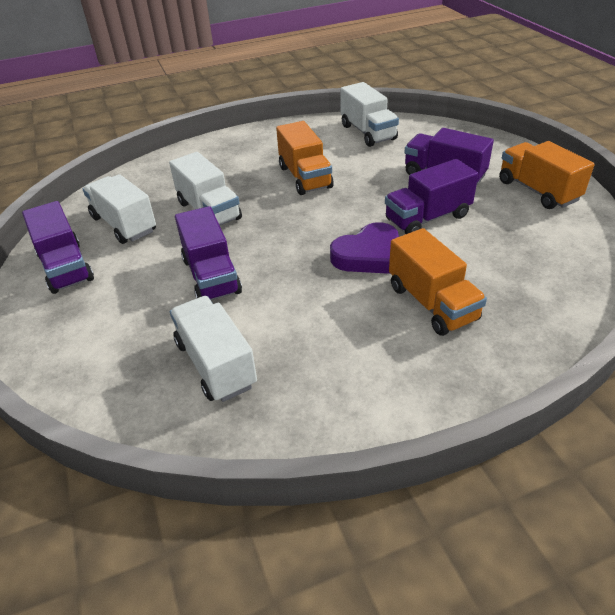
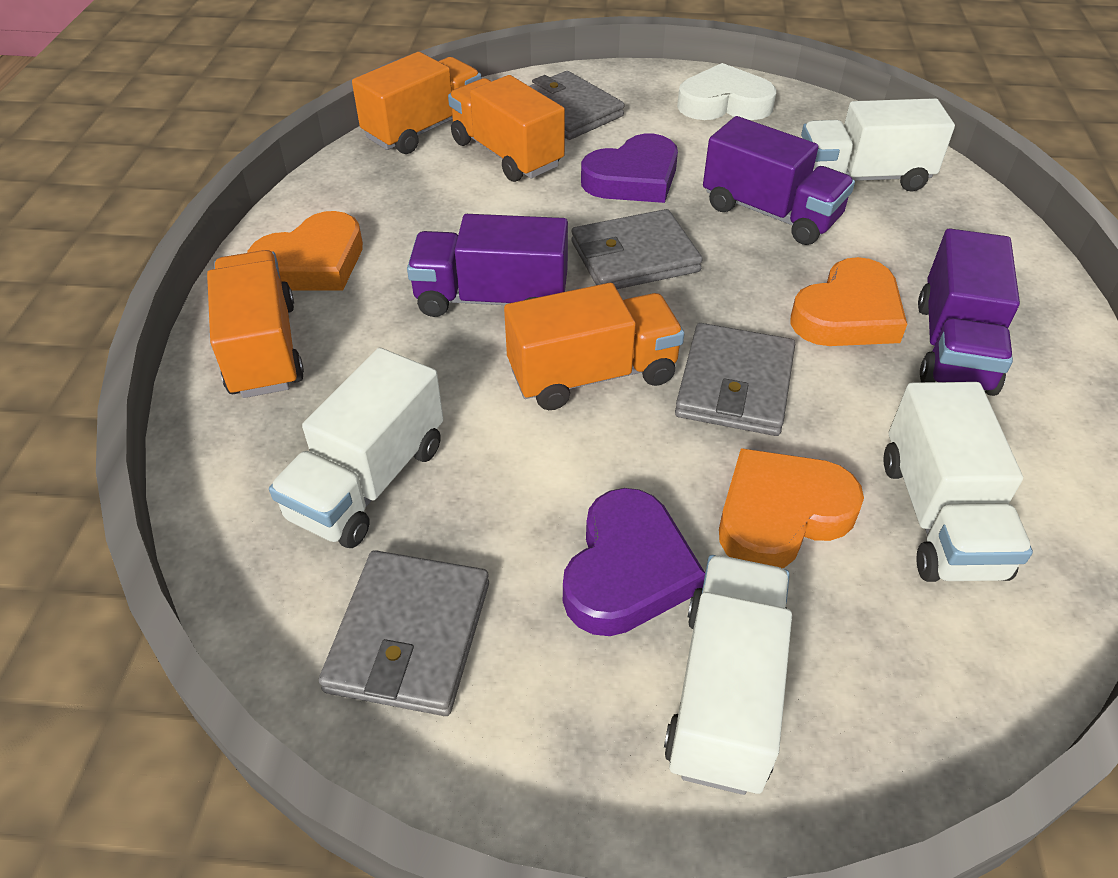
grey wallet: none = 0 -> [319,550,489,716] [530,71,625,140] [571,209,703,289] [675,323,795,436] = 4
orange heart: none = 0 -> [247,211,363,291] [719,448,864,568] [791,257,907,346] = 3
orange truck: [276,121,334,195] [389,228,487,336] [499,141,594,209] = 3 -> [207,250,304,398] [352,52,481,154] [448,75,565,182] [504,283,684,410] = 4
purple heart: [330,222,399,274] = 1 -> [563,488,705,636] [581,134,678,203] = 2
purple truck: [22,201,94,294] [175,206,242,300] [385,159,478,234] [404,128,494,185] = 4 -> [407,214,568,317] [703,116,855,245] [918,229,1020,396] = 3
white heart: none = 0 -> [677,63,776,120] = 1

